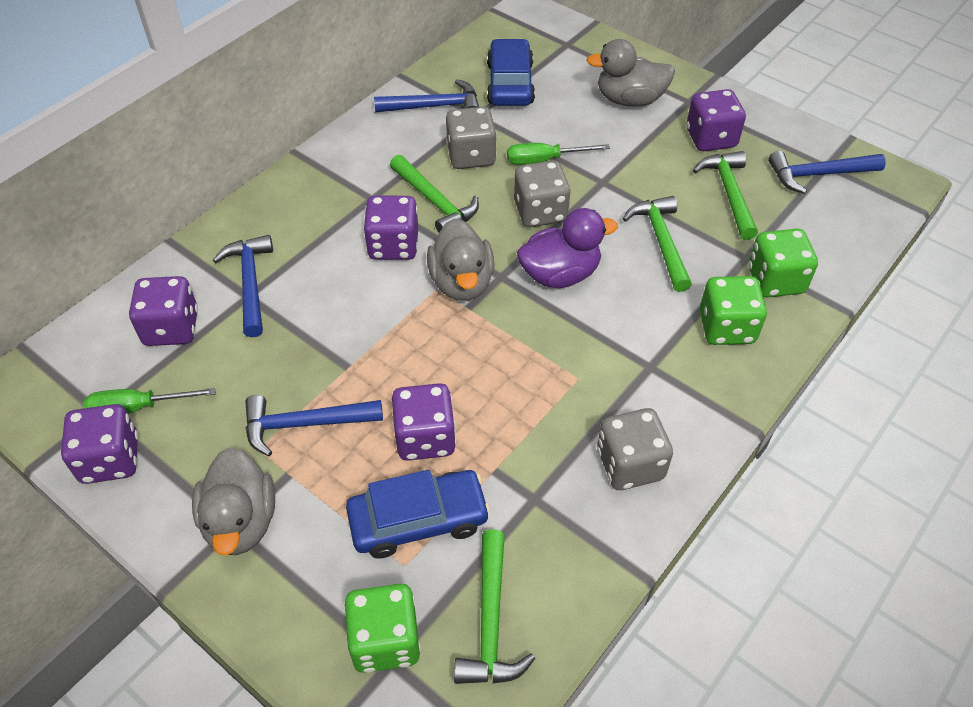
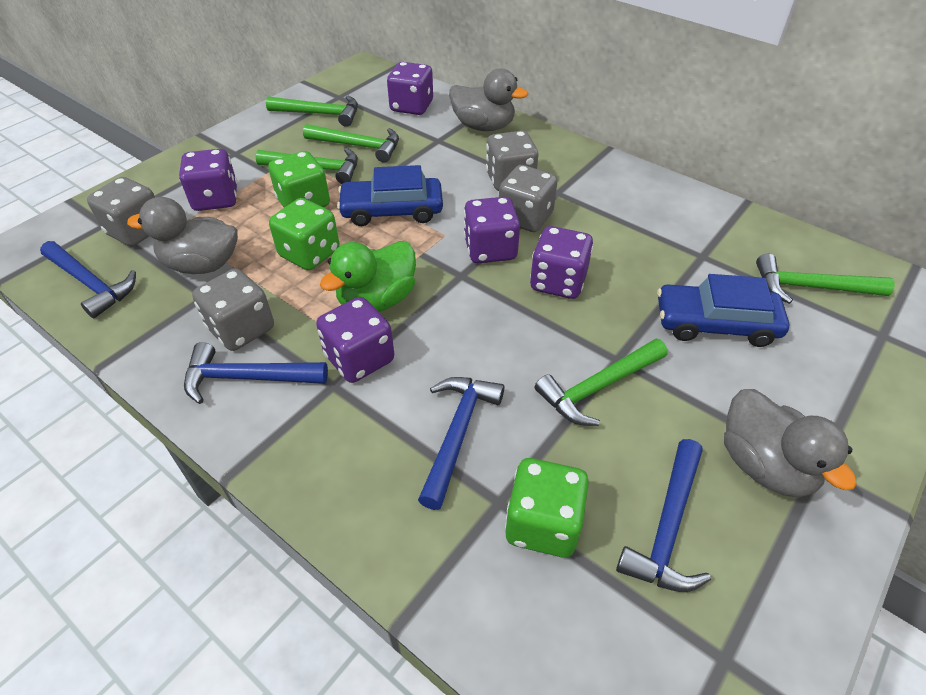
green duck: none = 0 -> [320,241,416,312] = 1
green hammer: [390,155,479,233] [454,530,535,684] [623,196,692,292] [693,151,758,240] = 4 -> [256,148,358,184] [266,96,358,127] [303,124,399,163] [535,339,668,426] [756,254,895,304] = 5
green screwdriver: [83,388,216,414] [507,143,610,165] = 2 -> none = 0
grey dice: [446,107,497,169] [514,161,571,227] [597,408,673,490] = 3 -> [87,177,155,246] [192,268,274,351] [486,131,538,191] [499,165,558,232] = 4
purple duck: [517,208,618,288] = 1 -> none = 0

